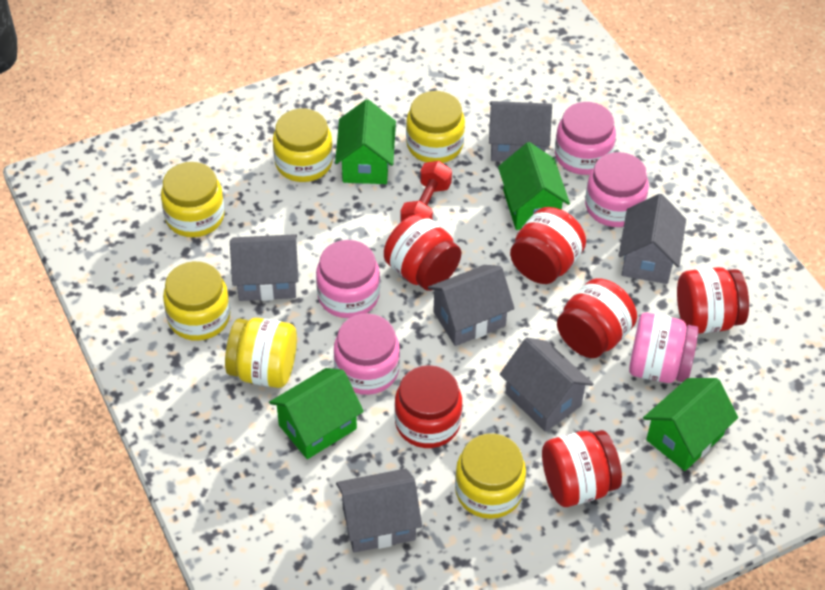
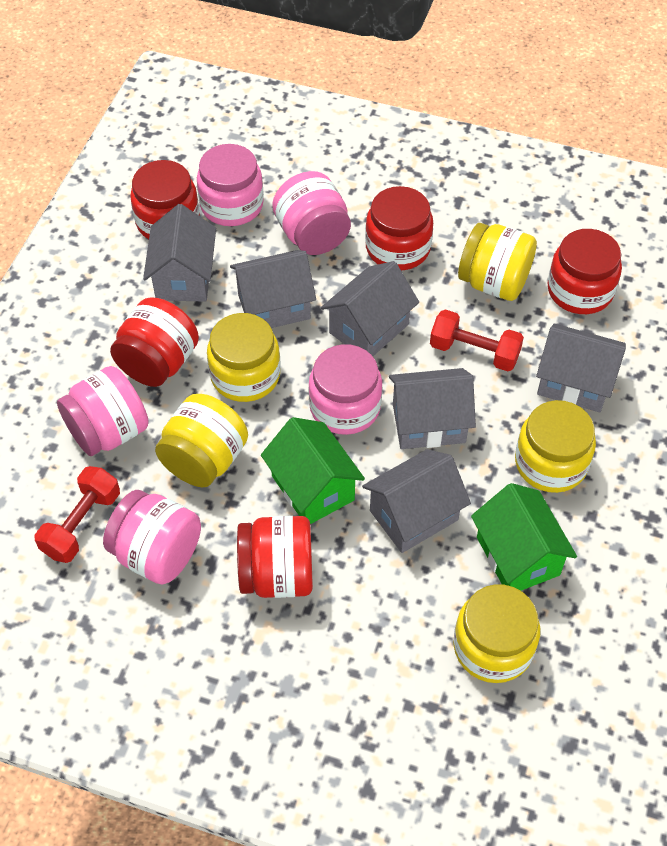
green house: [269,368,364,459] [335,99,396,184] [498,142,570,230] [643,378,738,471] = 4 -> [261,417,365,524] [471,483,577,591] = 2
red dumbbell: [401,161,452,222] = 1 -> [35,466,120,563] [430,309,524,371] = 2
red jar: [384,214,461,291] [394,365,462,448] [510,207,586,284] [542,430,622,507] [557,278,637,358] [677,267,749,334] = 6 -> [110,297,199,387] [130,160,200,239] [237,516,313,598] [365,186,433,270] [548,229,622,314] = 5
yellow jar: [161,162,225,237] [163,261,230,341] [225,318,297,388] [273,109,333,182] [406,91,465,163] [455,433,526,519] = 6 -> [155,394,248,488] [207,313,281,402] [453,584,540,683] [458,223,537,301] [515,400,596,493] = 5

